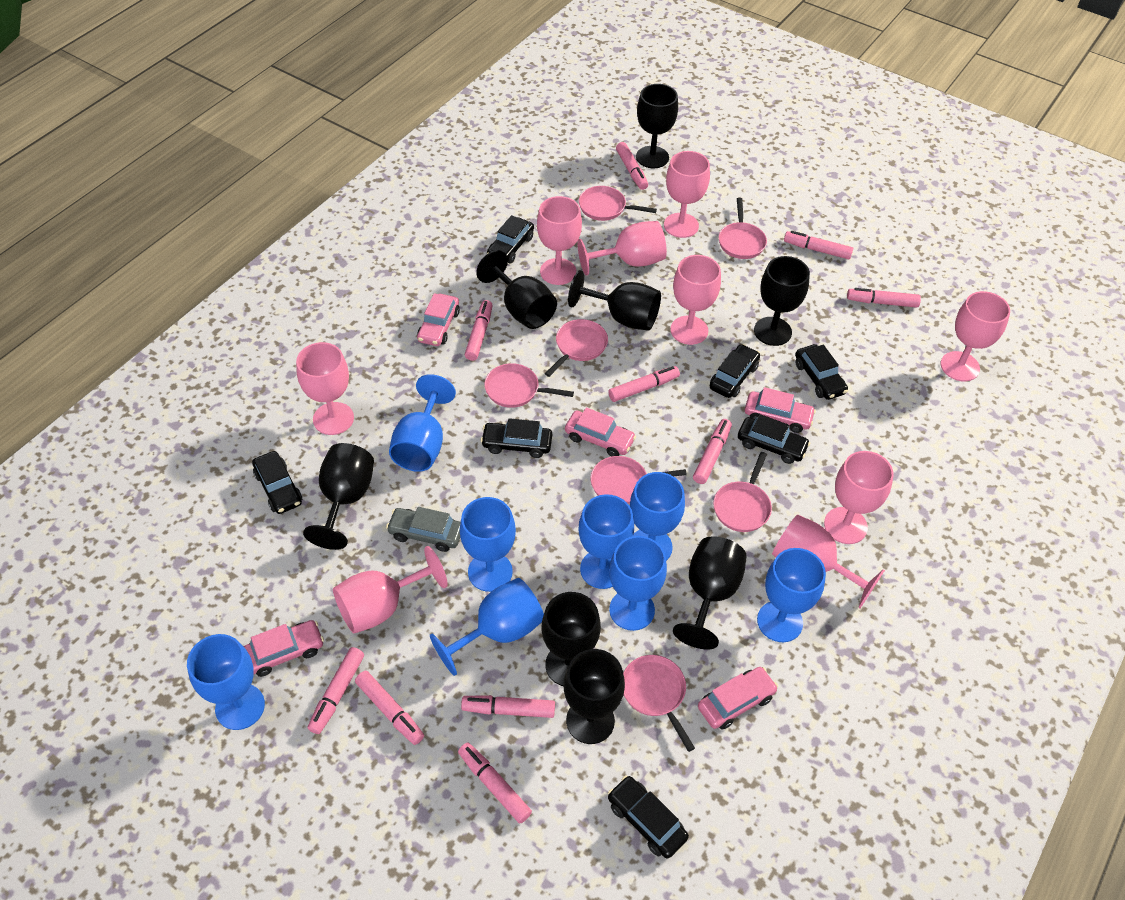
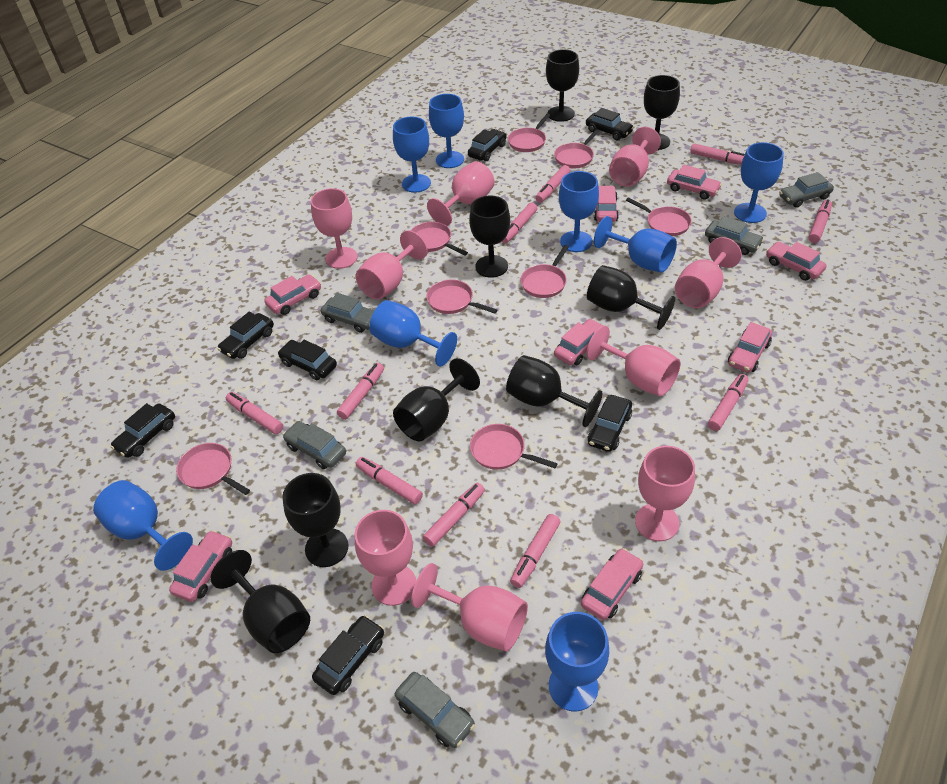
grey car: [386,507,460,552] = 1 -> [283,421,346,469] [321,293,375,333] [395,672,475,748] [705,216,764,255] [779,172,834,208] = 5
pink car: [243,620,324,677] [417,293,460,346] [565,407,636,456] [698,667,778,730] [745,387,816,433] = 5 -> [169,530,232,602] [264,274,321,315] [554,319,605,365] [581,548,643,620] [594,185,619,222] [667,165,722,200] [728,322,772,373] [766,242,826,281] = 8
pink pan: [484,363,574,408] [545,319,608,377] [579,186,657,221] [590,456,687,504] [623,655,695,752] [713,452,772,532] [719,198,767,259] = 7 -> [176,443,250,495] [410,222,468,256] [427,279,497,314] [470,424,558,470] [508,114,550,152] [520,245,569,298] [554,129,600,168] [626,197,692,236] = 8

